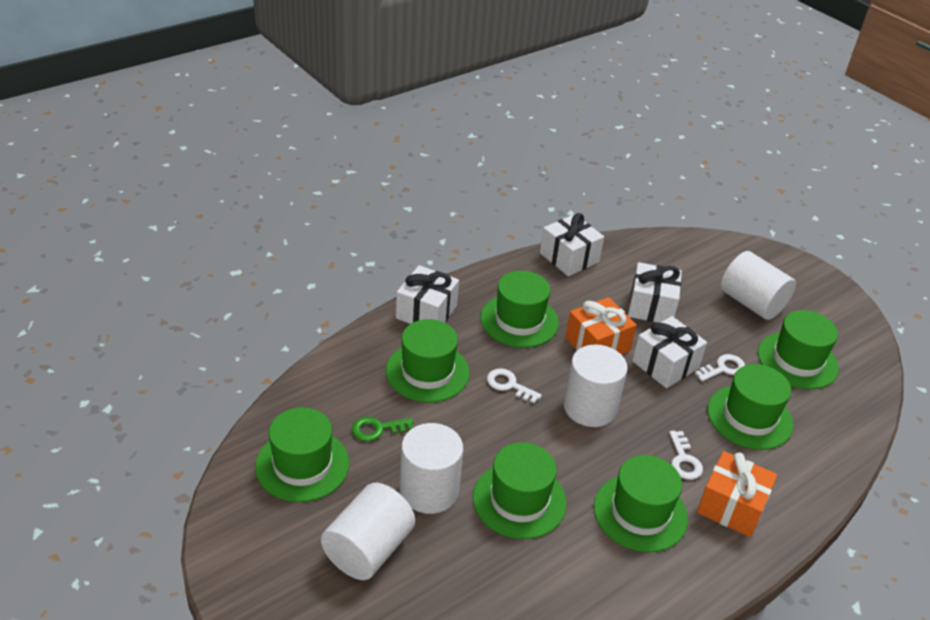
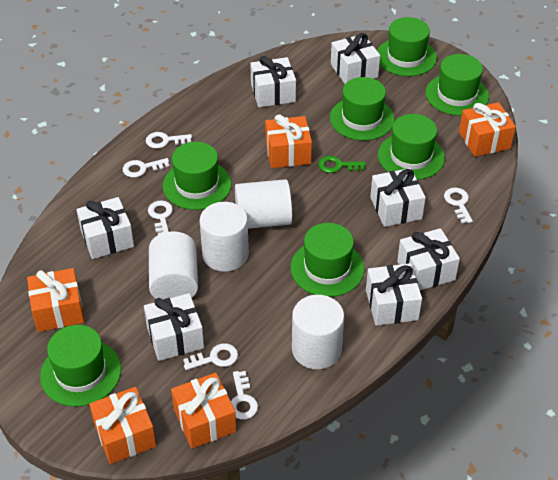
orange gift: [565,297,637,355] [697,451,777,537] = 2 -> [27,268,84,332] [89,387,156,464] [171,373,236,449] [265,114,312,168] [459,102,516,157] = 5
white gift: [396,265,459,324] [540,213,604,276] [628,262,682,323] [632,316,707,388] = 4 -> [76,197,134,259] [144,293,204,361] [250,56,296,107] [331,33,380,84] [366,263,422,326] [370,168,426,227] [397,228,460,290] = 7
white key: [487,368,542,403] [669,431,703,480] [695,354,745,382] = 3 -> [123,158,170,178] [146,132,192,149] [148,201,173,235] [183,343,238,370] [231,371,258,420] [444,187,473,223] = 6

